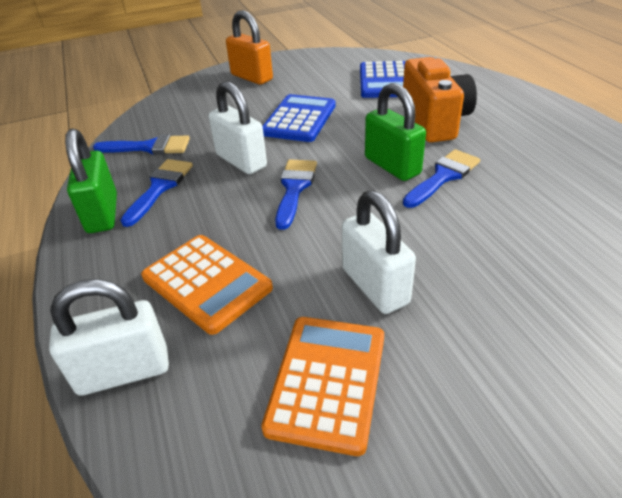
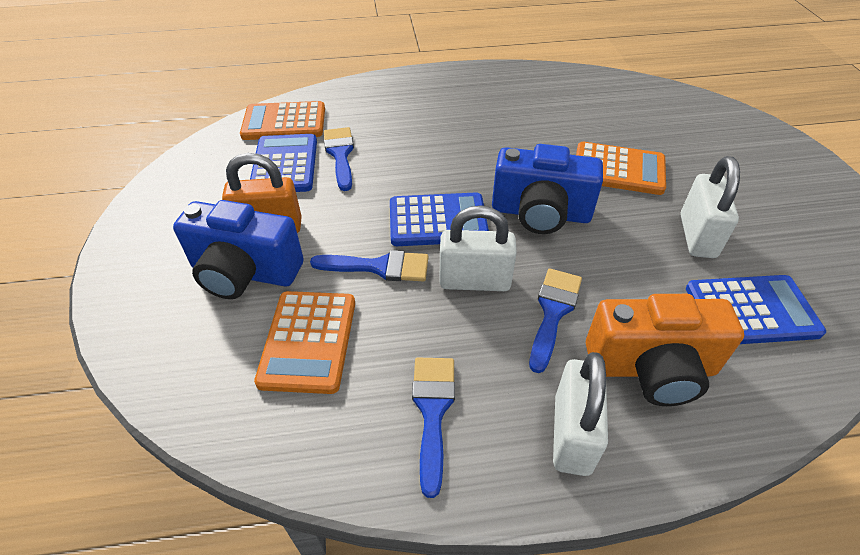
blue calculator: [263,94,336,142] [360,61,406,98] = 2 -> [250,134,317,192] [390,192,489,246] [686,275,826,344] = 3
blue camera: none = 0 -> [173,200,304,299] [492,144,603,234] = 2
green padlock: [65,128,117,233] [365,83,426,181] = 2 -> none = 0
orange calculator: [141,235,273,335] [261,317,384,456] = 2 -> [240,101,325,140] [254,291,355,394] [576,142,666,195] = 3

